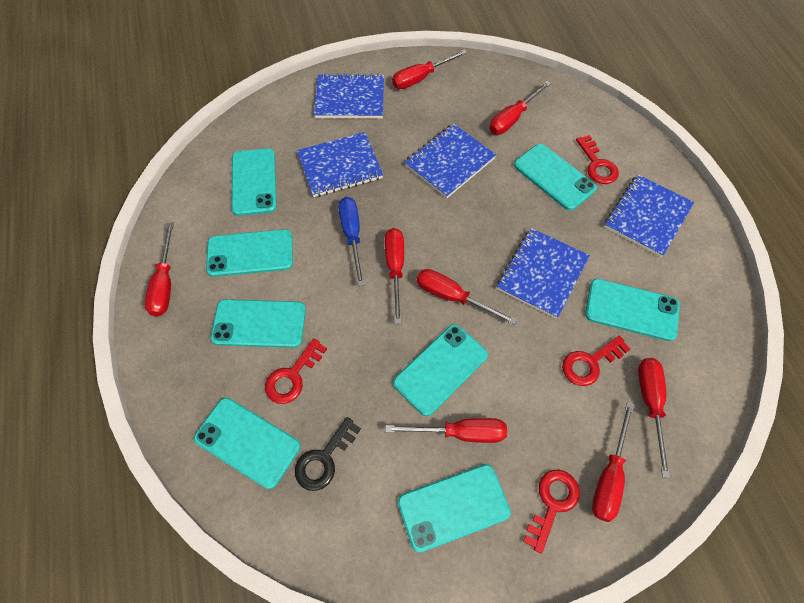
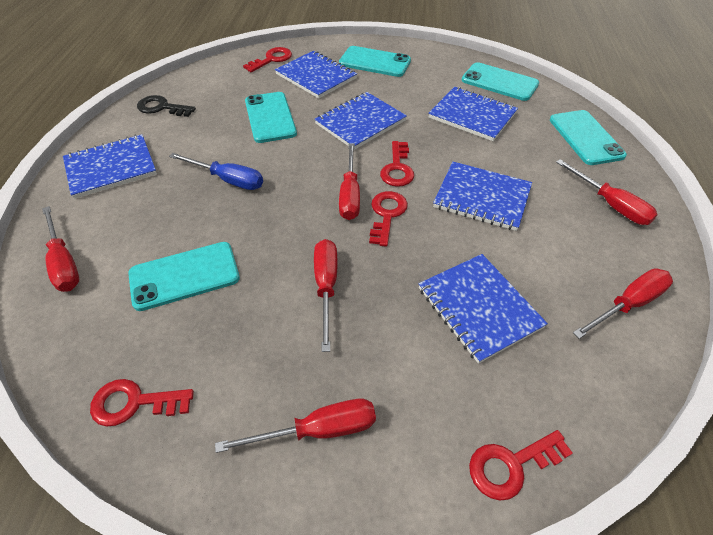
blue notebook: [297,132,383,197] [314,73,384,118] [405,123,496,198] [497,228,590,319] [604,174,694,257] = 5 -> [63,134,157,199] [275,51,357,99] [314,92,407,150] [419,254,548,364] [428,87,518,141] [433,162,532,231] = 6
red key: [265,338,327,404] [523,469,580,554] [562,335,630,386] [576,135,619,184] = 4 -> [90,379,194,427] [243,47,292,72] [369,191,408,247] [380,141,414,187] [469,430,573,501] = 5
red screwdriver: [145,223,174,316] [385,228,404,324] [385,418,507,443] [392,49,468,89] [417,269,517,325] [489,81,551,135] [592,402,634,522] [638,358,670,478] = 8 -> [42,206,79,292] [215,399,376,453] [314,239,337,352] [339,143,360,220] [556,159,658,225] [573,268,673,339] = 6
turquoise phone: [194,398,300,489] [206,229,293,277] [211,299,306,348] [232,148,277,216] [393,324,488,416] [398,464,511,553] [514,144,597,211] [585,279,680,341] = 8 -> [128,242,240,311] [245,92,297,143] [339,46,411,77] [462,62,539,101] [550,110,627,165] = 5

